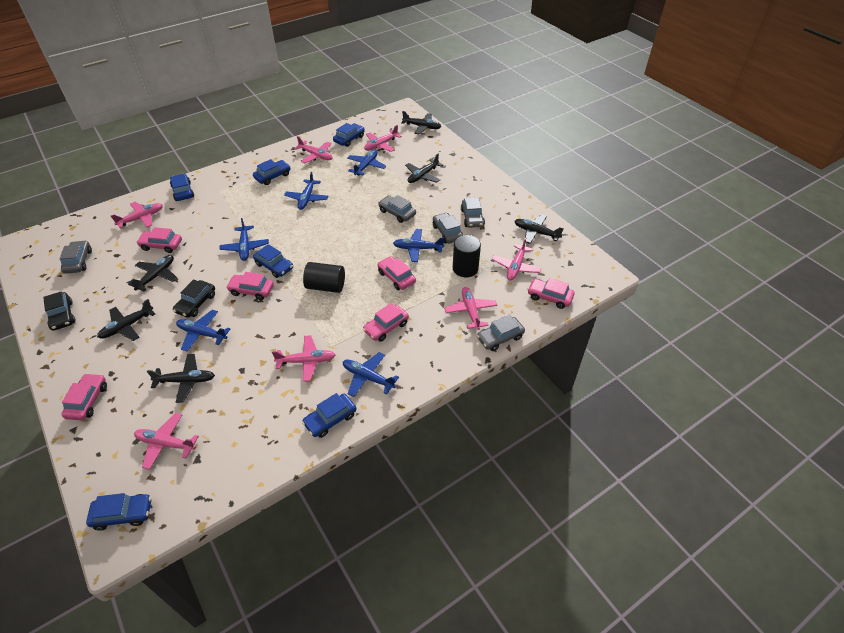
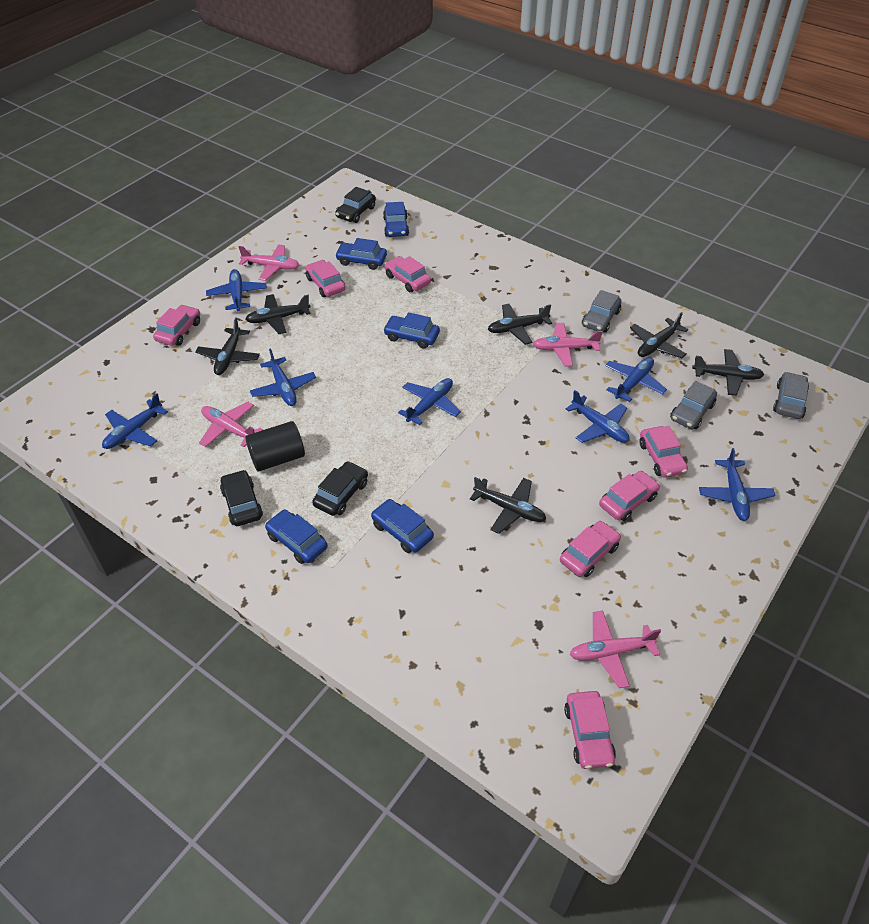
black car: [43,291,75,331] [173,279,215,318] = 2 -> [220,470,263,526] [312,461,368,516] [335,187,376,223] = 3
black cylinder: [303,262,345,293] [453,235,481,277] = 2 -> [245,421,305,472] = 1
blue car: [86,493,151,531] [170,174,194,201] [253,159,291,185] [253,244,293,278] [302,393,356,438] [333,123,365,147] = 6 -> [265,509,328,564] [335,238,387,270] [371,499,434,553] [383,202,409,237] [383,312,440,349] = 5
blue plane: [176,310,230,351] [220,218,269,261] [284,172,328,210] [343,352,399,397] [347,149,386,175] [393,229,445,262] = 6 -> [102,393,168,449] [206,269,267,311] [250,349,316,406] [398,378,461,425] [566,390,630,443] [605,357,667,402] [699,448,775,521] = 7
grey car: [60,240,92,274] [378,195,416,223] [433,213,463,243] [461,197,485,228] [477,315,525,351] = 5 -> [582,290,622,333] [670,381,717,429] [773,372,809,419] = 3
pink car: [61,373,107,420] [136,227,182,253] [226,272,274,300] [363,303,409,342] [377,256,416,290] [527,278,575,309] = 6 -> [153,305,200,346] [305,260,346,297] [384,256,431,292] [560,521,621,577] [564,691,616,769] [599,471,660,521] [639,426,688,478] = 7
pink plane: [111,202,163,228] [134,413,199,470] [272,335,335,382] [294,136,333,163] [364,125,402,152] [444,287,497,330] [492,237,541,281] = 7 -> [199,402,263,447] [238,244,300,281] [533,323,603,366] [569,610,661,688] = 4

